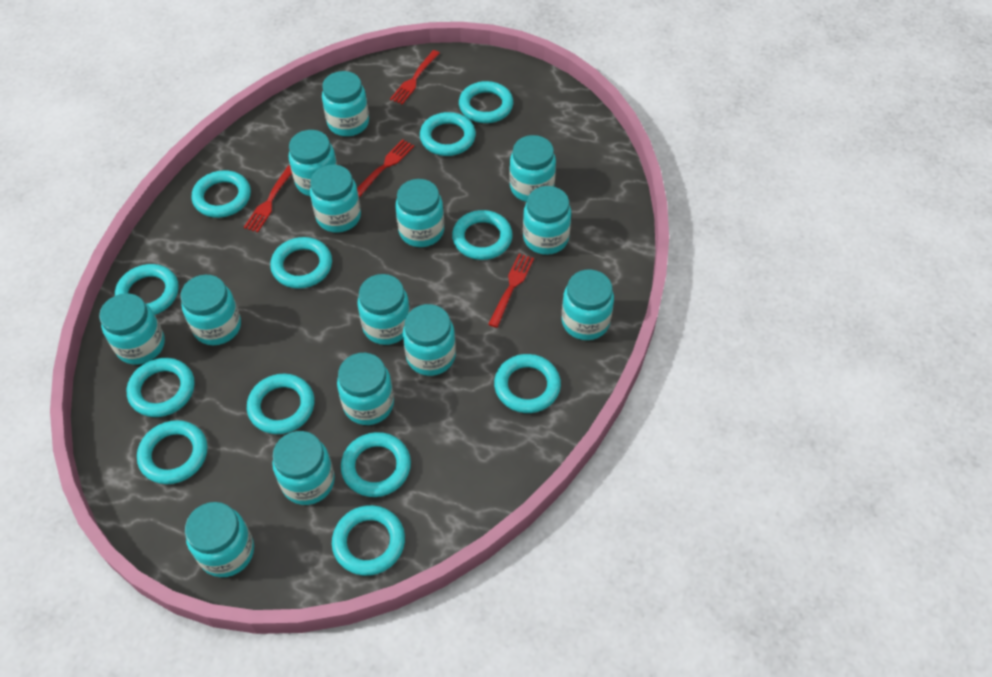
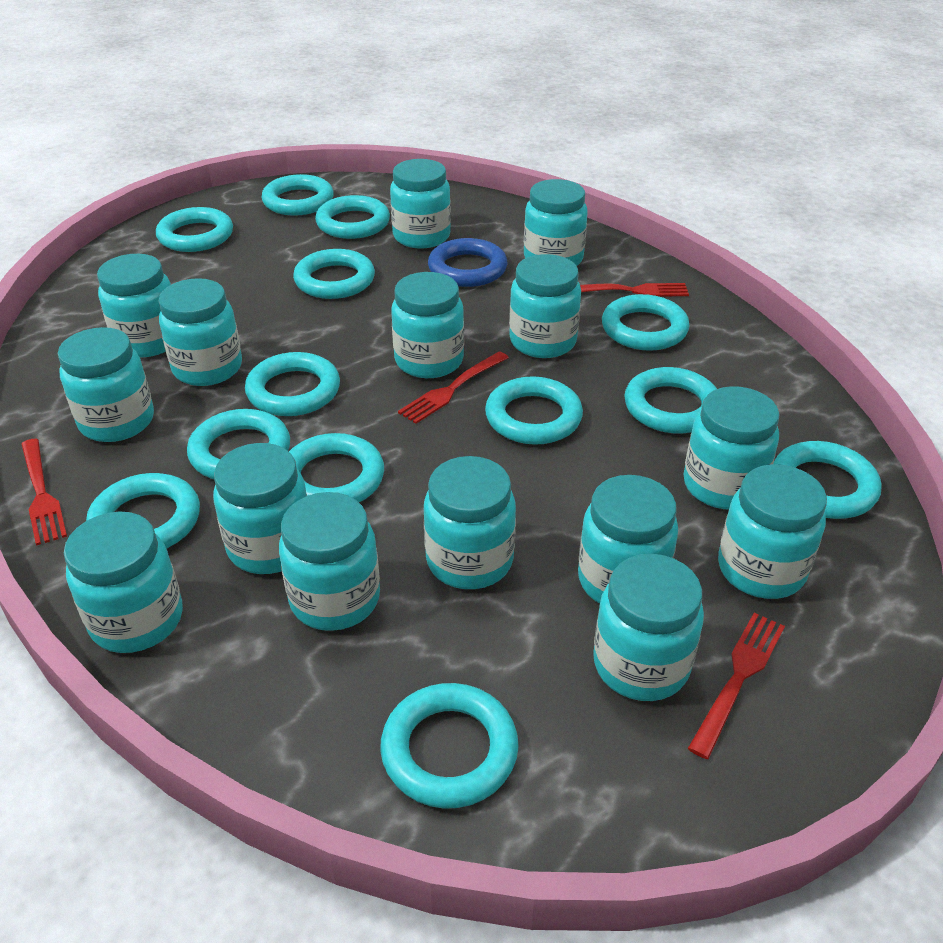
blue ring: none = 0 -> [428,238,507,287] = 1
turquoise jar: [99,293,165,365] [180,275,241,345] [185,502,254,577] [272,431,335,505] [289,130,337,196] [310,165,361,233] [322,71,369,136] [337,353,394,425] [358,274,410,345] [395,179,444,247] [403,304,456,376] [509,135,556,202] [523,186,571,255] [562,270,614,340] = 14 -> [58,327,154,442] [64,512,183,653] [97,254,171,357] [159,278,242,386] [213,443,307,574] [279,492,380,631] [390,159,451,249] [391,272,464,378] [424,456,516,589] [509,254,581,358] [524,179,588,266] [578,475,678,604] [593,554,704,701] [683,386,780,509] [718,464,827,599] = 15
turquoise ring: [115,264,179,315] [127,358,195,417] [137,420,207,484] [192,170,251,218] [247,374,315,434] [270,237,332,289] [332,505,405,576] [341,432,411,497] [420,112,476,156] [452,210,513,260] [459,81,513,123] [494,354,561,413] = 12 -> [86,473,200,549] [156,207,233,252] [187,409,290,479] [245,352,340,416] [262,174,334,216] [289,433,384,502] [293,249,375,299] [315,195,390,239] [380,683,519,809] [485,376,583,445] [602,294,690,351] [624,367,717,433] [773,441,881,519] = 13

